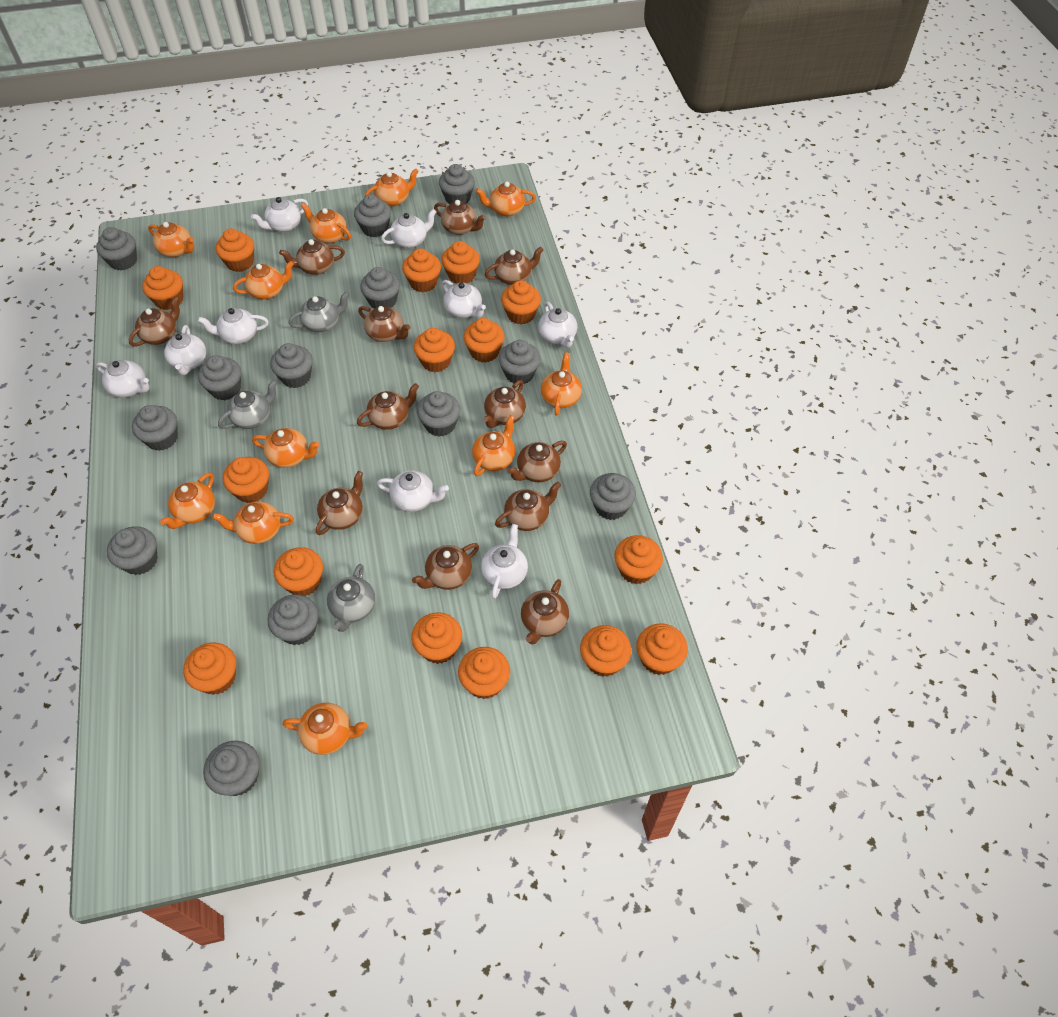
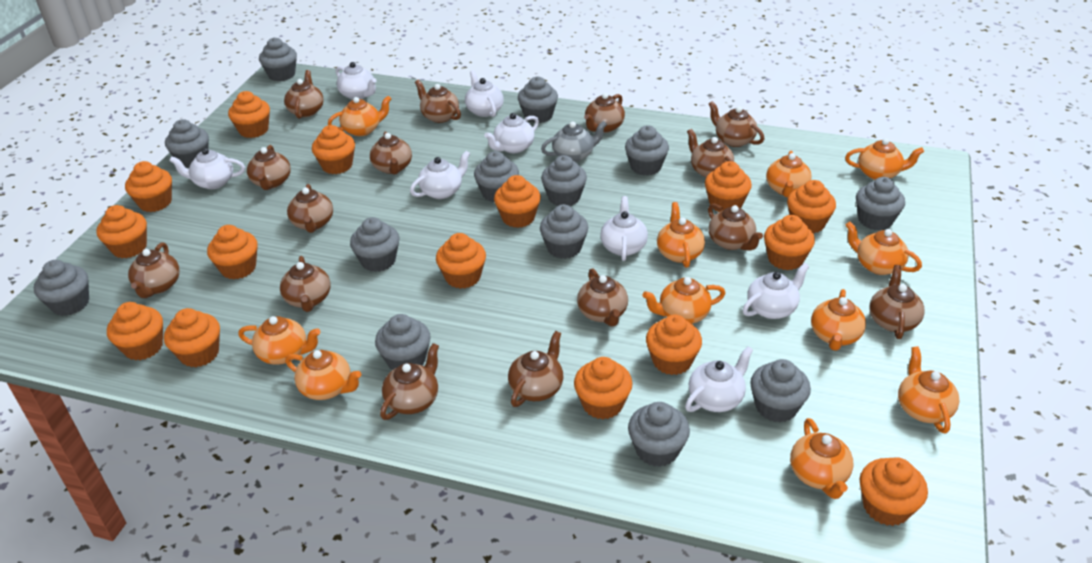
brown teapot: [129,296,180,347] [279,239,345,275] [316,471,363,535] [357,383,419,430] [358,306,410,342] [412,543,479,590] [434,200,486,235] [483,380,526,428] [484,247,543,285] [495,481,561,531] [507,441,567,482] [521,579,569,645] = 12 -> [128,242,180,298] [247,145,291,190] [280,256,331,312] [284,70,324,119] [287,184,333,233] [370,132,412,175] [380,343,439,420] [415,80,461,123] [508,331,563,407] [577,268,628,327] [584,93,625,133] [687,129,734,178] [708,203,763,251] [709,101,764,147] [869,265,925,339] = 15
grey teapot: [218,380,277,429] [289,291,350,332] [327,564,375,632] = 3 -> [541,121,607,162] = 1
white teapot: [96,360,149,398] [164,325,206,375] [198,308,269,344] [251,197,308,232] [377,470,449,512] [381,209,436,248] [442,280,486,318] [481,524,528,599] [538,302,577,348] = 9 -> [169,148,245,189] [336,62,377,100] [410,151,470,199] [465,70,504,117] [484,113,539,153] [600,196,648,261] [685,346,753,412] [743,263,809,319] = 8

